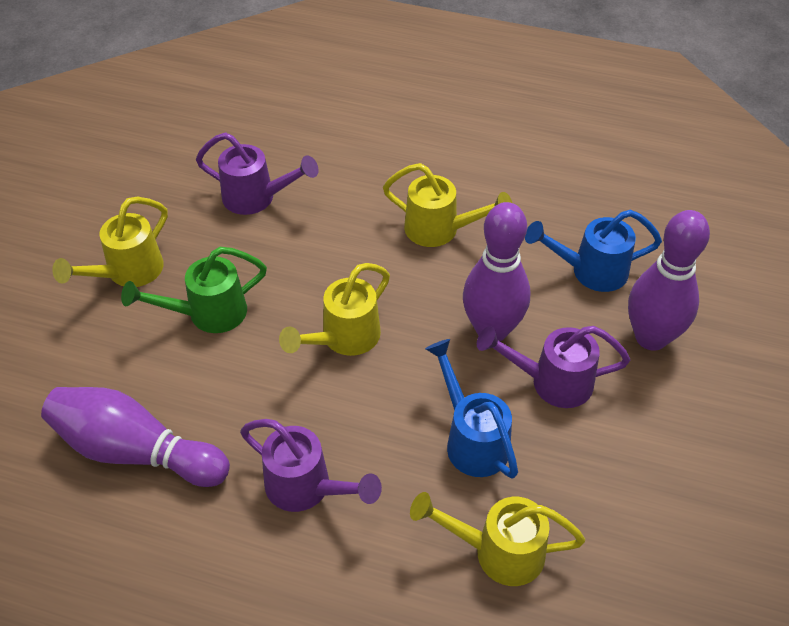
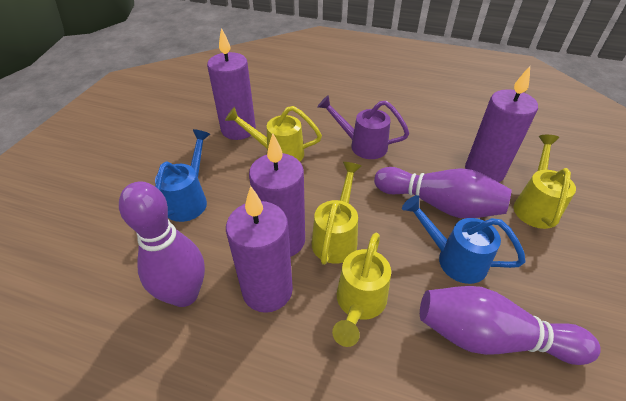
green watering can: [121,247,267,333] = 1 -> none = 0
purple candle: none = 0 -> [207,28,256,140] [226,186,293,313] [249,133,305,257] [465,66,538,182] = 4
purple watering can: [196,132,319,215] [240,419,382,512] [477,326,630,408] = 3 -> [317,95,409,159] = 1

